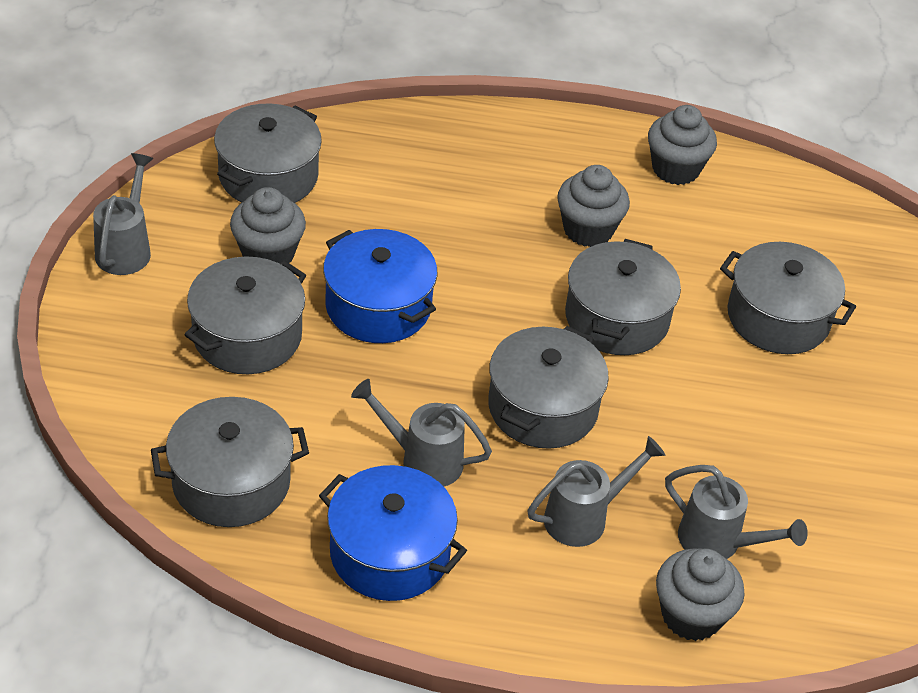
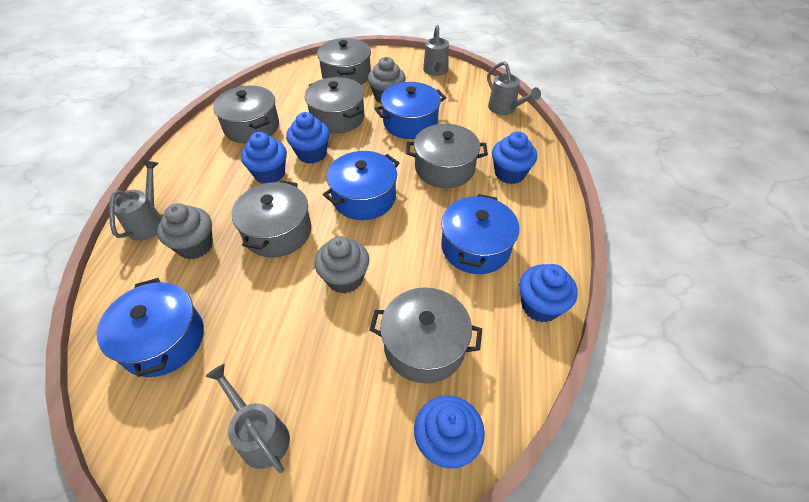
blue cupcake: none = 0 -> [241,132,287,184] [286,112,330,164] [414,396,485,468] [492,131,537,184] [519,264,578,322] = 5
blue pot: [319,465,467,601] [323,229,437,343] = 2 -> [96,278,204,377] [323,151,399,220] [374,82,446,139] [441,194,519,274] = 4
grey cupcake: [230,187,306,263] [557,165,630,247] [648,105,717,185] [656,548,745,641] = 4 -> [157,203,213,259] [314,236,369,294] [368,57,406,103] = 3

